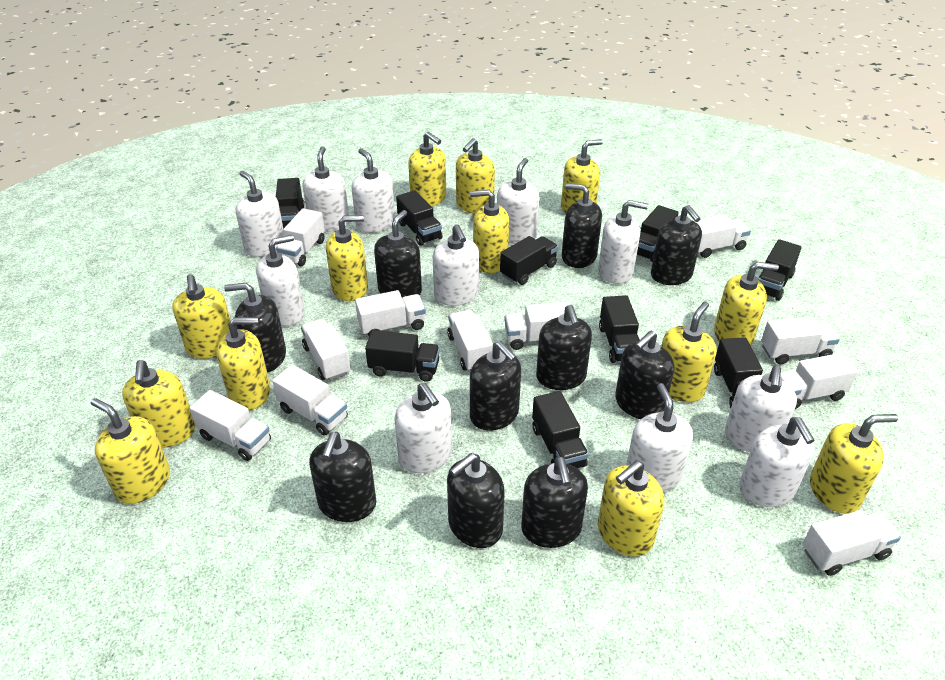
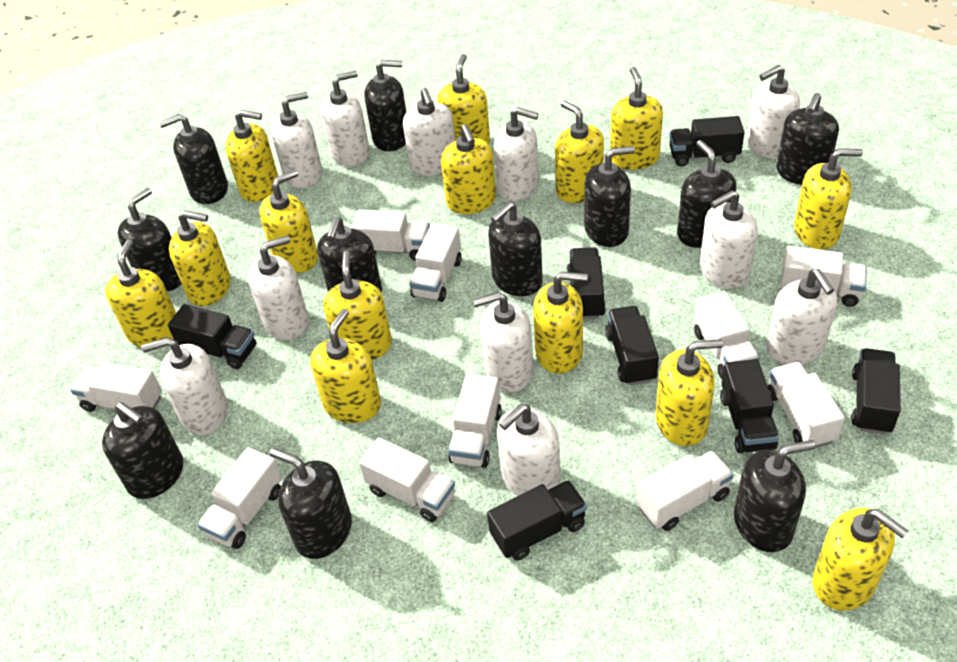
black soap dispenser: [224,283,286,373] [309,432,376,522] [374,210,422,298] [447,453,505,548] [470,341,521,431] [521,457,588,548] [536,305,592,390] [562,183,602,268] [615,331,674,419] [651,205,702,285] = 10 -> [102,402,184,499] [118,188,181,291] [159,114,228,204] [270,448,352,559] [317,217,382,292] [364,60,406,151] [488,202,543,296] [584,146,635,247] [677,140,736,248] [734,440,816,552] [776,93,839,185] = 11
black truck: [276,178,304,229] [365,330,440,382] [396,190,443,246] [500,236,558,285] [532,391,589,468] [599,295,640,363] [637,205,679,262] [714,337,763,408] [758,239,802,301] = 9 -> [168,304,257,369] [487,480,587,561] [567,247,606,319] [605,306,659,385] [669,116,744,166] [720,359,779,453] [851,348,901,435] = 7
white truck: [189,390,271,461] [272,365,348,436] [276,208,325,266] [301,319,351,381] [355,290,426,336] [447,310,493,371] [504,302,571,350] [694,214,751,258] [761,317,840,364] [780,353,858,409] [803,510,901,576] = 11 -> [70,362,162,412] [197,447,282,549] [351,209,430,261] [359,438,455,522] [409,223,462,302] [448,374,502,468] [636,451,734,531] [694,291,760,379] [767,362,845,448] [780,246,867,307] = 10
yellow soap dispenser: [91,398,170,504] [122,360,195,448] [172,274,231,359] [216,317,271,411] [326,215,368,302] [408,132,446,207] [456,138,495,214] [470,190,509,273] [561,139,603,214] [598,461,664,557] [661,301,717,402] [714,262,779,346] [810,414,898,514] = 13 -> [105,239,176,347] [169,211,231,306] [225,110,278,202] [259,170,318,273] [310,309,381,423] [323,251,392,360] [438,54,490,144] [441,124,496,214] [533,272,588,374] [555,101,604,203] [610,67,663,170] [655,339,723,446] [794,148,863,249] [812,508,908,611] = 14

